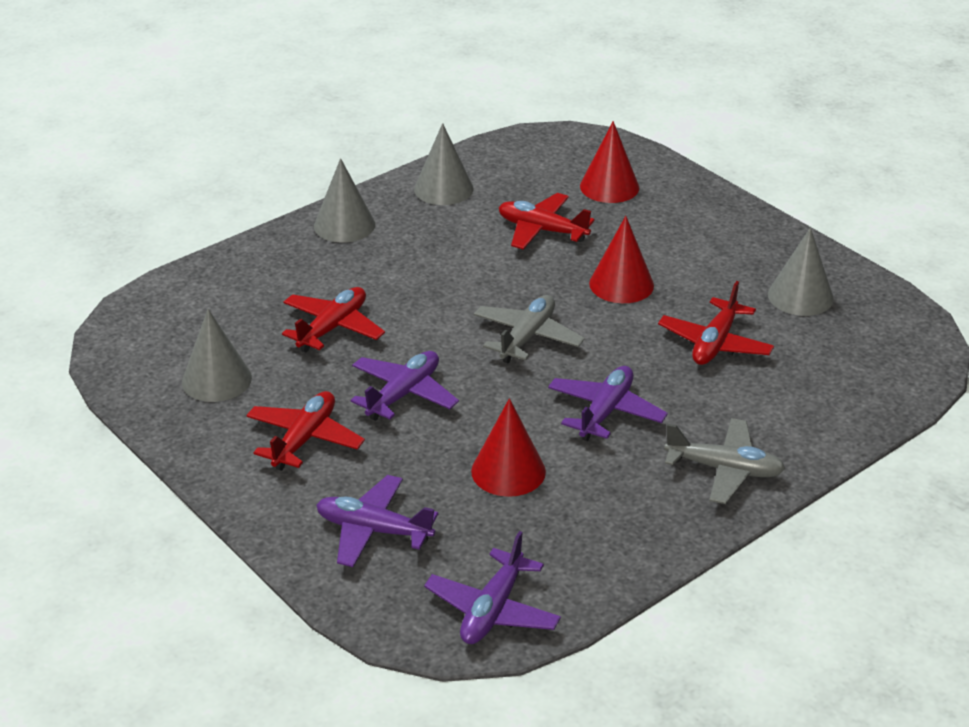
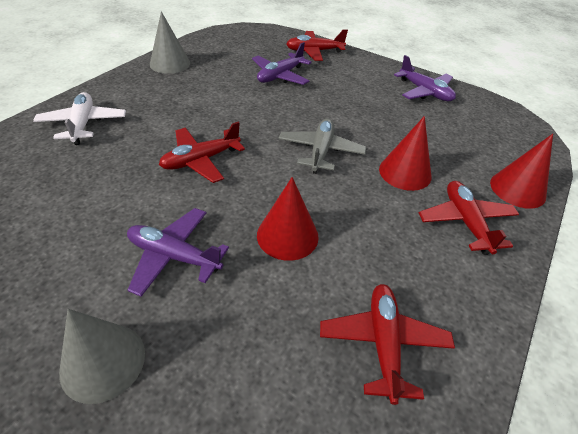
grey cone: [182,309,252,402] [314,158,375,243] [414,123,473,205] [768,227,834,316] = 4 -> [59,309,145,404] [150,11,190,74] = 2
grey plane: [474,295,585,363] [664,418,785,504] = 2 -> [279,118,366,174] = 1
purple plane: [316,475,438,567] [351,351,459,421] [424,531,561,644] [548,366,668,441] = 4 -> [127,208,229,297] [252,42,312,85] [394,55,456,101] = 3
white plane: none = 0 -> [33,92,126,145] = 1

